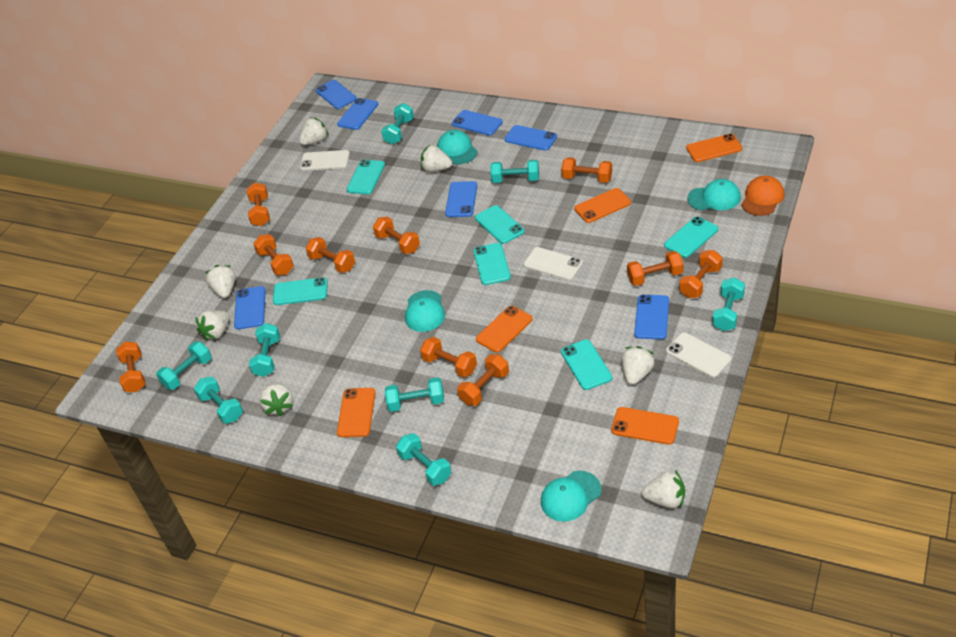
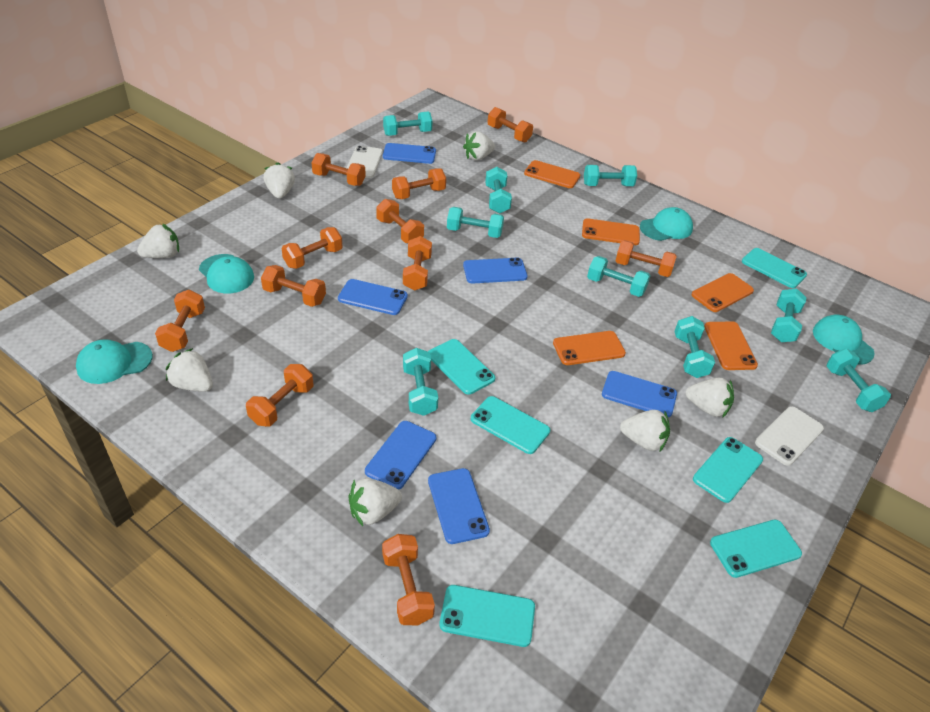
blue phone: [234,286,266,329] [316,80,357,109] [337,98,378,130] [445,181,477,217] [452,110,503,136] [505,125,557,151] [634,295,669,340] = 7 -> [338,279,408,315] [365,421,436,490] [383,143,436,164] [428,468,490,544] [463,258,528,283] [602,371,677,417] = 6
orange cap: [741,176,785,216] = 1 -> none = 0
orange dumbbell: [116,342,146,392] [246,183,270,226] [253,234,294,275] [306,237,355,273] [373,217,420,254] [420,337,477,378] [457,354,509,406] [561,157,612,183] [627,251,683,286] [680,250,723,298] = 10 -> [155,290,205,352] [246,364,313,427] [261,265,326,307] [281,227,343,269] [312,153,366,186] [376,199,424,243] [382,534,435,625] [392,168,446,199] [403,236,432,291] [487,107,533,143] [615,240,677,277] = 11
turquoise dumbbell: [156,342,212,390] [194,376,243,424] [249,323,280,377] [381,103,414,144] [385,377,444,412] [396,433,451,486] [490,160,539,183] [712,277,745,331] = 8 -> [383,111,432,136] [403,348,438,416] [447,207,504,238] [485,167,512,214] [584,165,637,186] [587,256,650,297] [674,316,715,378] [771,289,807,342] [827,348,891,412] = 9
white phone: [300,150,350,171] [523,247,583,280] [666,332,732,378] = 3 -> [347,146,383,178] [755,406,824,466] = 2

